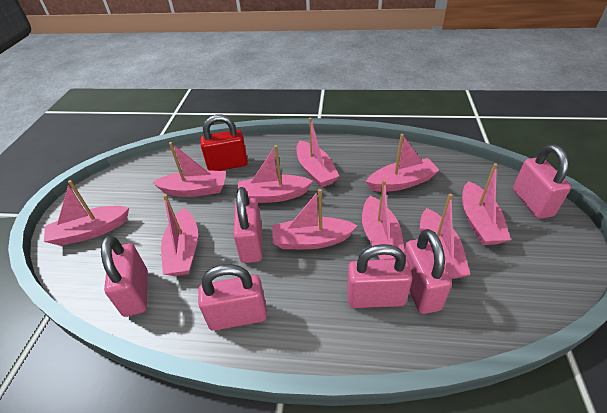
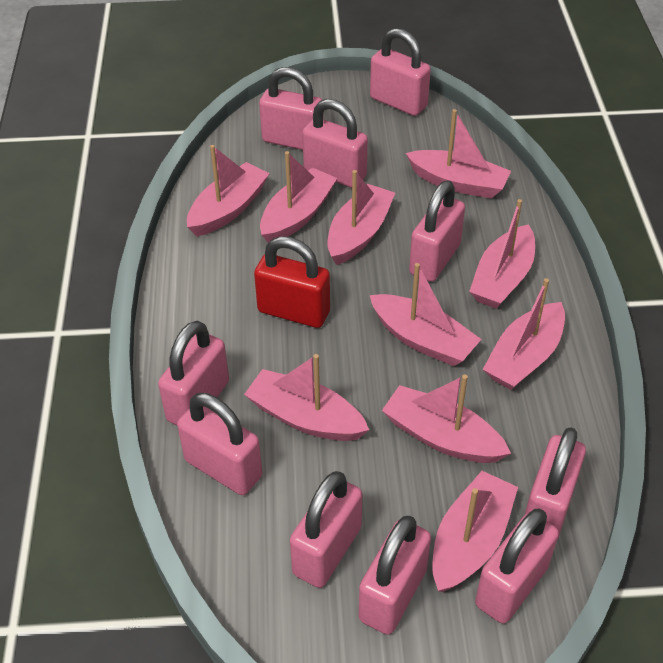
pink padlock: [101,235,148,317] [198,264,267,331] [233,187,262,263] [347,244,412,308] [404,229,452,314] [513,144,571,219] = 6 -> [158,321,229,425] [177,393,262,495] [259,67,322,150] [290,471,362,588] [302,99,368,188] [359,516,431,635] [370,28,431,116] [409,180,465,282] [475,509,559,624] [525,427,586,538] = 10

